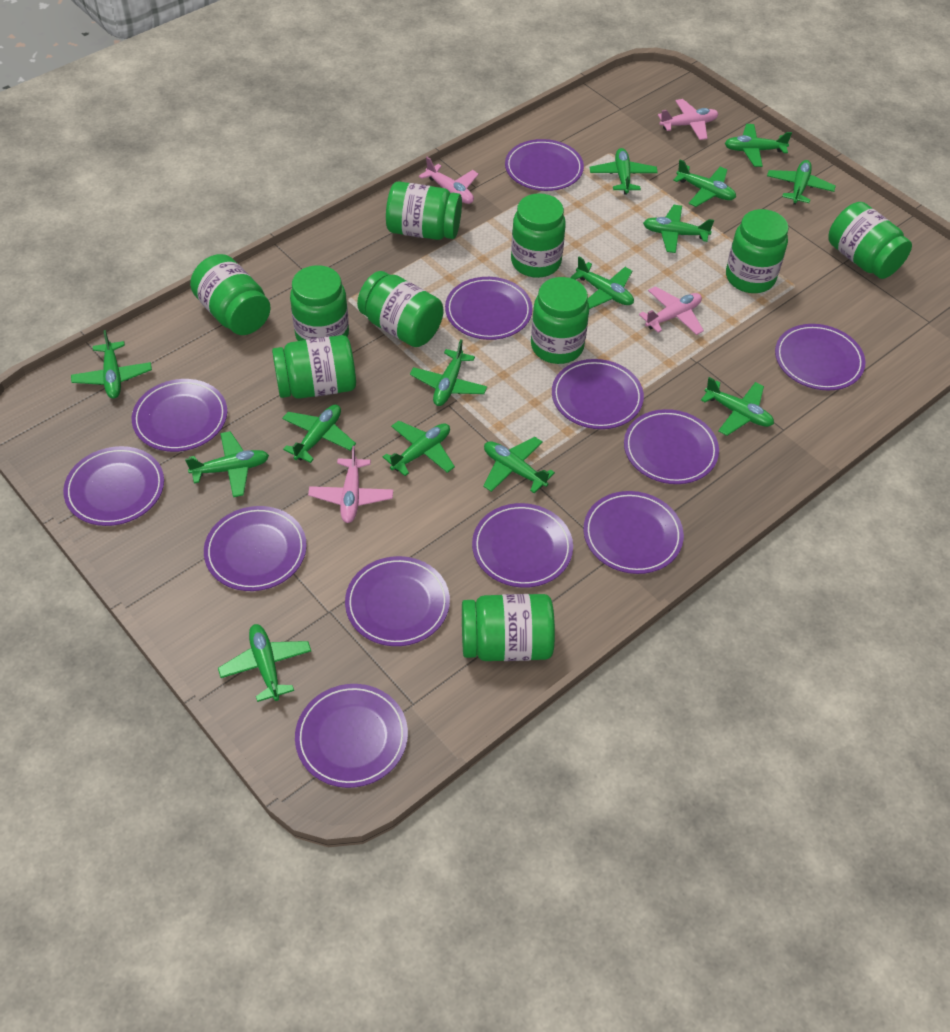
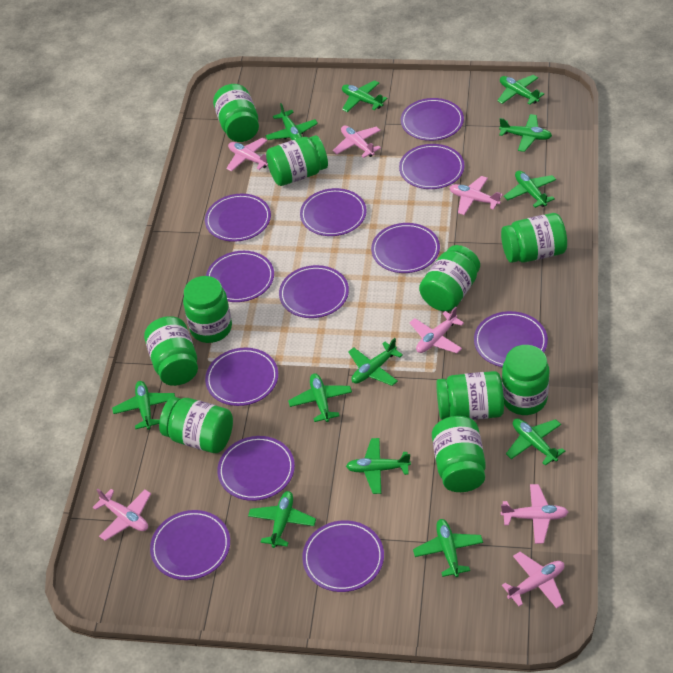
green plane: [71,330,152,399] [185,431,269,497] [218,624,311,702] [282,405,356,463] [383,421,455,476] [410,339,487,406] [483,437,555,493] [570,257,634,309] [590,148,658,195] [643,205,714,253] [673,160,736,207] [701,377,774,436] [724,124,792,167] [767,160,836,205] = 14 -> [112,381,175,429] [248,491,316,548] [265,103,318,140] [288,373,352,422] [342,80,387,112] [346,438,411,494] [348,338,403,386] [413,519,483,577] [497,75,544,105] [499,114,552,152] [504,171,556,208] [506,418,565,466] = 12
pink plane: [308,446,393,523] [419,157,479,204] [639,286,704,335] [658,99,719,140] = 4 -> [93,488,151,541] [226,138,268,172] [333,126,381,158] [410,307,464,353] [449,176,503,215] [501,484,568,544] [502,552,564,609] = 7

